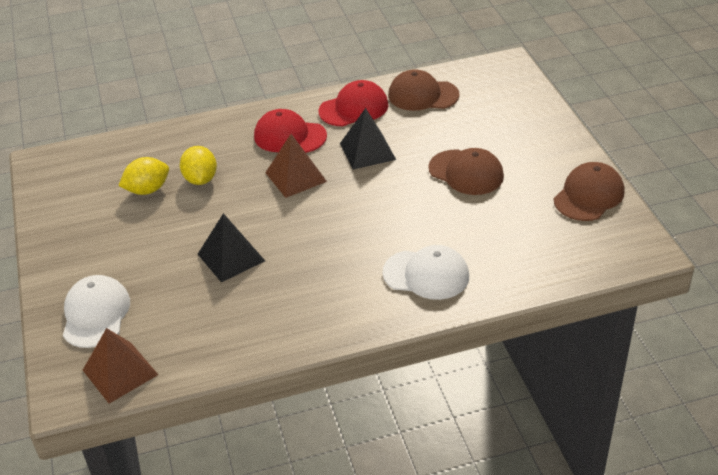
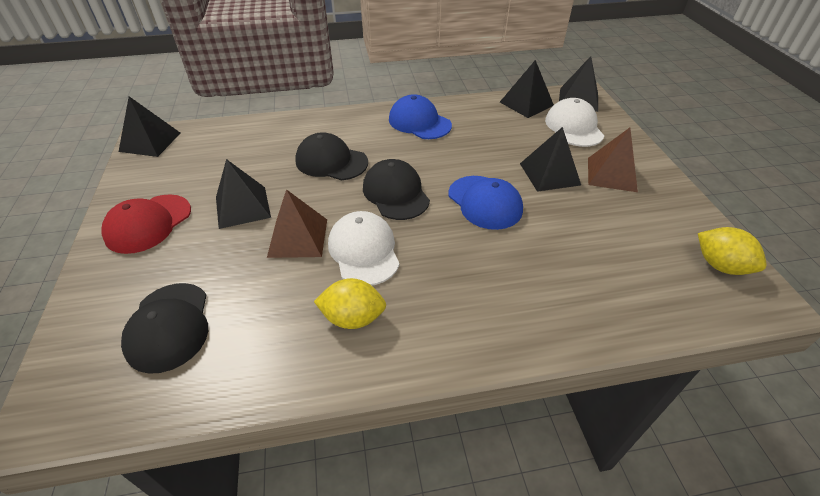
black cap: none = 0 -> [121,283,208,374] [295,132,368,180] [363,159,430,220] = 3
black pyramid: [198,213,265,282] [340,108,396,170] = 2 -> [119,96,180,157] [216,159,271,229] [500,60,554,118] [520,127,581,192] [559,56,598,112] = 5
blue cap: none = 0 -> [389,94,452,139] [449,176,523,230] = 2
brown cap: [388,69,460,111] [428,148,504,195] [554,162,624,221] = 3 -> none = 0
red cap: [254,109,327,153] [318,80,388,126] = 2 -> [102,194,191,254] = 1

